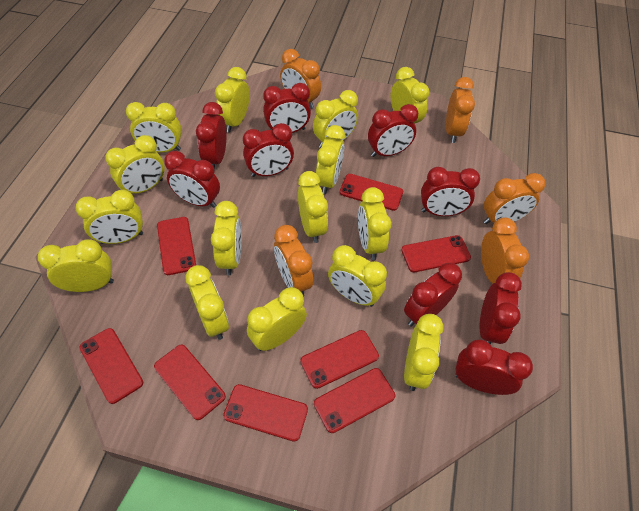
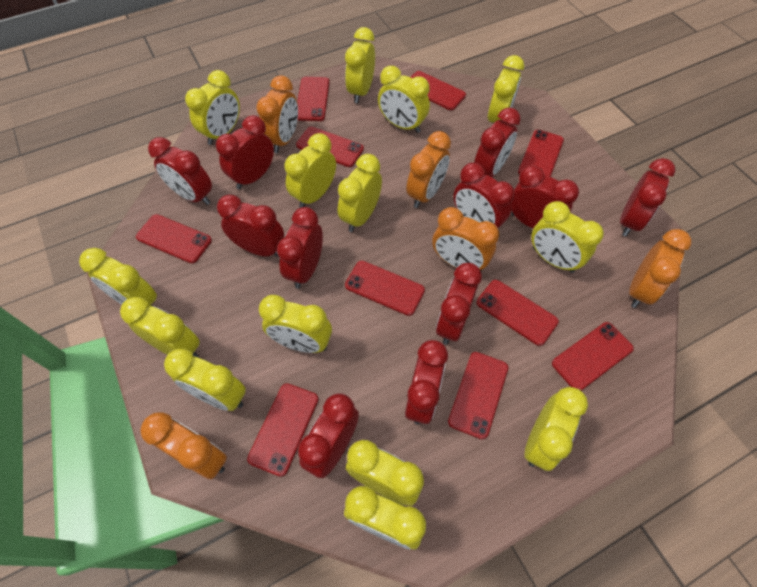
red clock: [164,151,220,208] [196,102,226,171] [243,123,294,177] [263,83,311,133] [368,104,418,157] [404,263,462,327] [421,167,480,216] [455,339,533,395] [480,272,522,345] = 9 -> [148,137,212,205] [216,115,274,189] [217,194,284,257] [277,207,323,289] [298,393,359,478] [405,340,448,424] [436,263,482,344] [453,163,515,228] [474,107,521,177] [511,165,579,228] [620,158,675,236] = 11
red phone: [79,328,143,404] [154,345,226,420] [157,217,196,275] [223,384,308,442] [300,330,379,389] [314,368,395,433] [340,174,403,211] [401,235,471,272] = 8 -> [136,214,212,263] [247,383,319,477] [296,127,364,167] [297,77,330,121] [345,261,425,316] [410,71,466,110] [448,352,508,439] [476,280,559,346] [518,130,564,177] [552,322,634,391] = 10
yellow clock: [38,239,114,292] [76,190,143,244] [105,135,165,194] [126,102,182,152] [185,265,229,340] [211,201,242,275] [215,67,250,133] [247,287,307,351] [298,171,328,243] [313,90,358,148] [316,125,345,194] [328,245,387,307] [358,187,391,260] [391,67,430,124] [404,314,444,391] = 15 -> [79,248,157,306] [120,297,200,357] [164,349,246,411] [185,70,240,145] [259,295,332,353] [284,133,336,208] [338,154,382,232] [344,486,426,550] [345,27,375,103] [346,440,424,506] [378,66,430,133] [488,55,524,124] [525,387,588,471] [531,201,604,273] = 14

